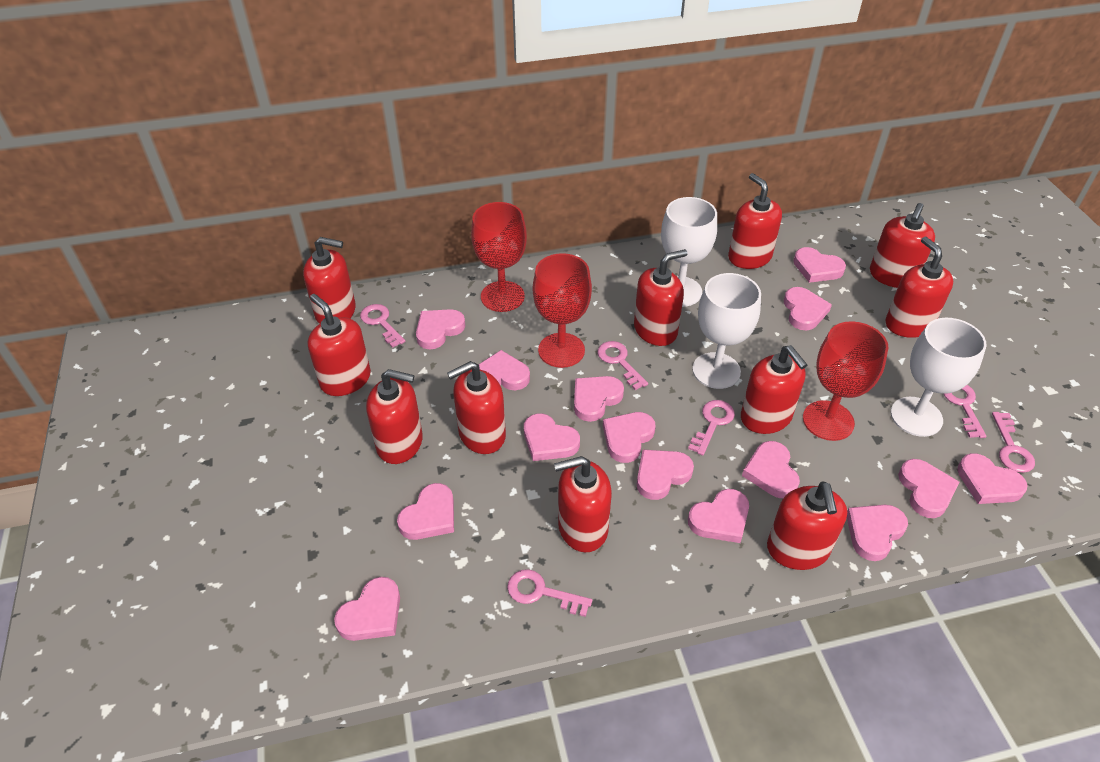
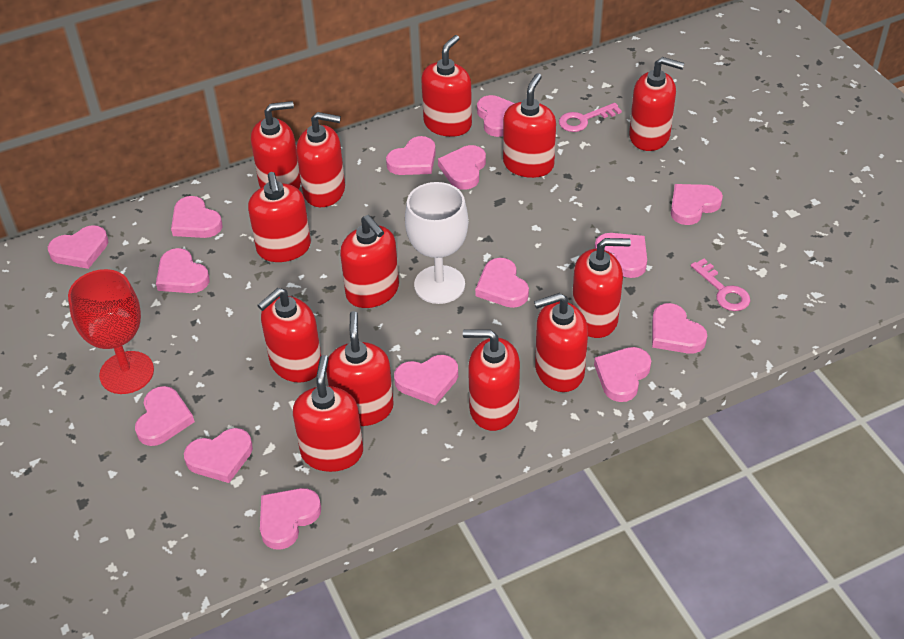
pink key: [360,304,406,348] [507,569,592,617] [597,341,648,390] [688,400,735,456] [944,385,986,438] [992,412,1035,473] = 6 -> [559,103,622,132] [691,259,750,311] = 2
red goblet: [471,202,527,312] [533,253,592,368] [803,321,889,441] = 3 -> [68,269,154,394] = 1
red soap dispenser: [303,237,356,324] [308,294,371,396] [366,369,423,464] [447,361,506,454] [554,456,612,552] [634,249,687,346] [728,173,782,269] [741,345,807,434] [767,481,847,570] [870,203,935,288] [885,237,953,338] = 11 -> [248,172,311,262] [251,101,301,189] [257,288,321,383] [293,355,363,472] [296,112,345,207] [326,311,394,426] [340,215,399,308] [421,35,472,137] [463,329,520,431] [503,73,556,178] [534,293,588,392] [572,238,631,338] [629,57,684,151] = 13
white goblet: [661,197,717,307] [692,273,761,389] [891,318,986,437] = 3 -> [405,182,468,304] = 1

